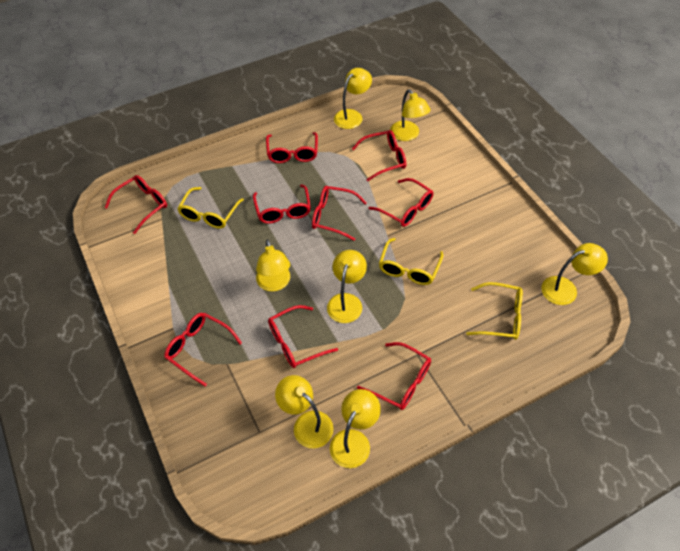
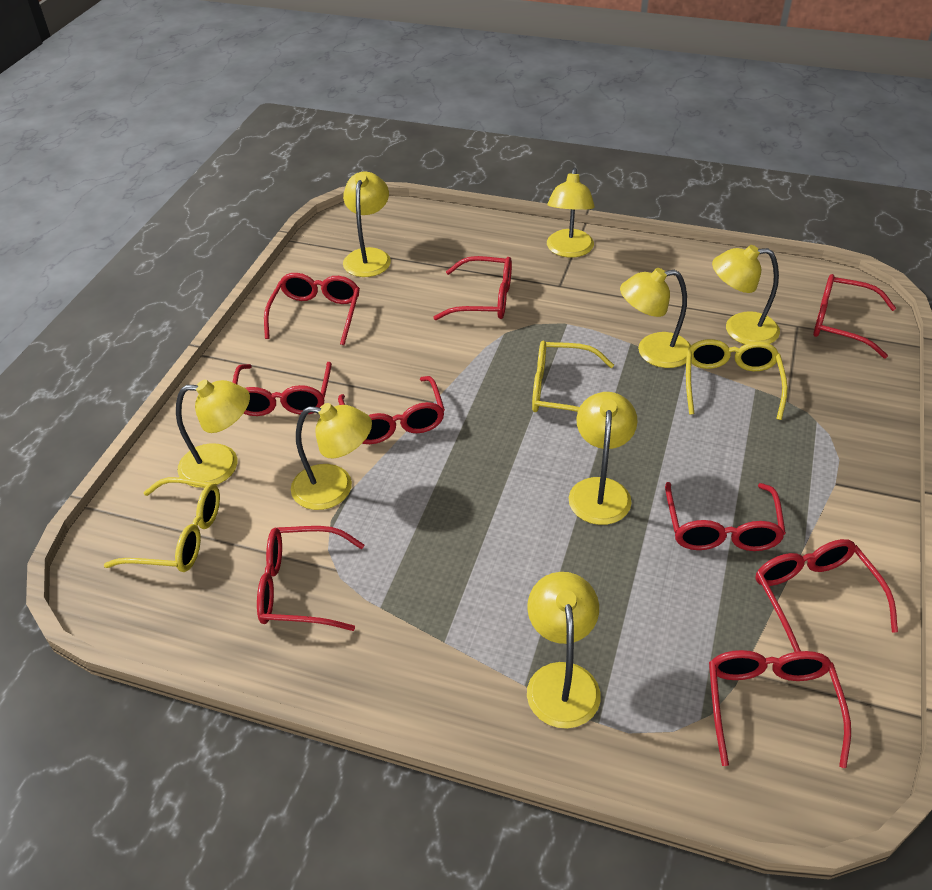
yellow lamp: [256,239,290,292] [275,375,333,448] [327,250,367,323] [330,389,381,468] [334,68,372,129] [390,89,431,141] [541,243,608,305] = 7 -> [176,380,250,488] [291,403,372,510] [343,171,391,277] [527,572,601,729] [547,168,595,257] [569,392,637,525] [620,268,691,368] [712,245,780,344] = 8

